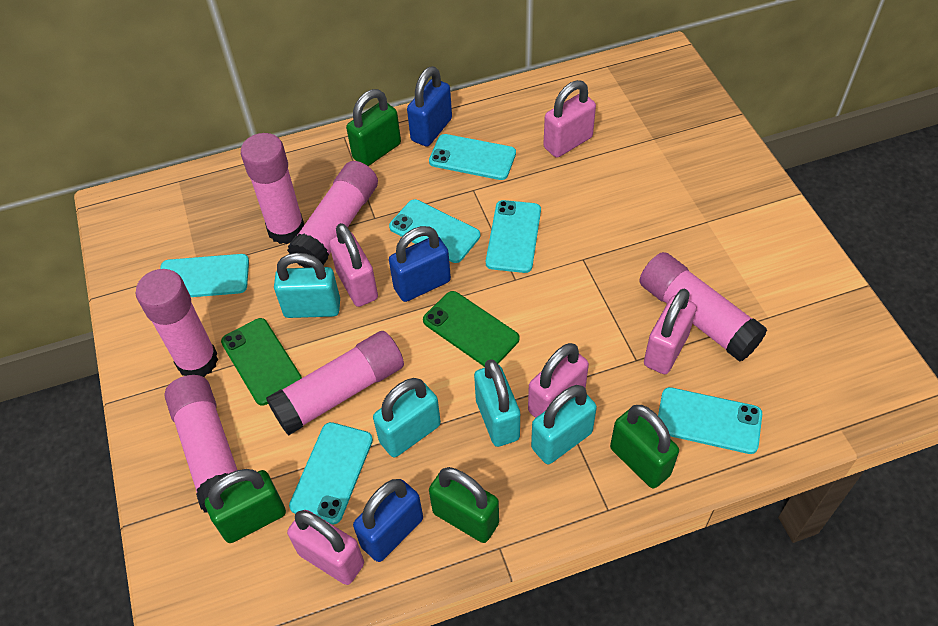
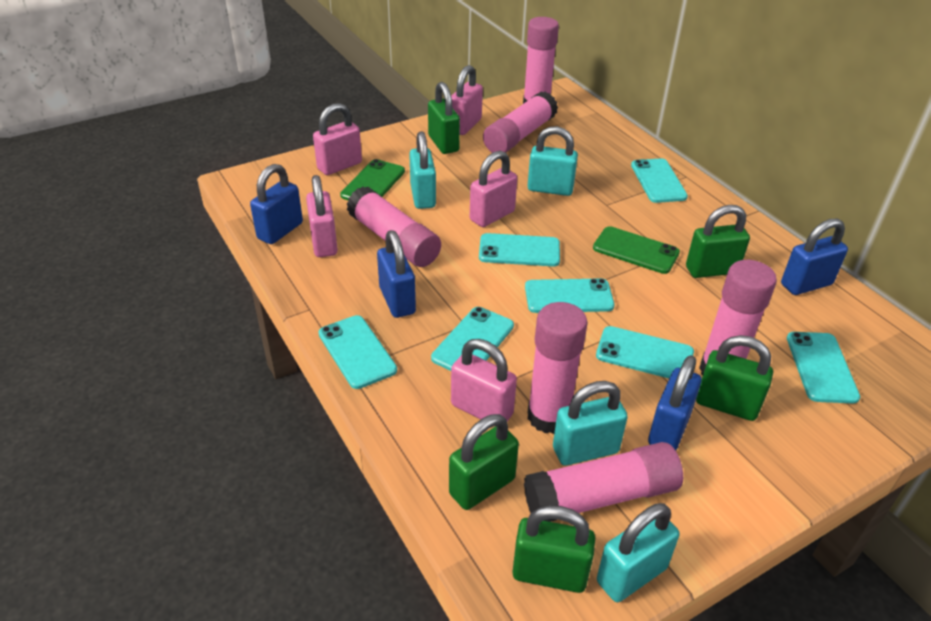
blue padlock: [353,479,423,562] [389,226,451,302] [407,66,452,146] = 3 -> [250,164,303,244] [377,230,416,318] [648,355,702,451] [781,218,848,295] = 4
green padlock: [205,469,286,543] [346,89,401,166] [429,467,499,543] [610,405,679,489] = 4 -> [428,82,460,154] [449,414,519,510] [513,505,595,593] [686,205,750,278] [696,335,773,421] = 5
turquoise phone: [160,254,249,297] [289,422,373,524] [389,199,480,263] [429,134,516,180] [486,200,541,273] [658,387,762,454] = 6 -> [318,315,397,389] [431,307,514,371] [479,233,560,267] [525,278,614,313] [596,326,694,378] [631,158,688,203] [787,332,860,403] = 7

